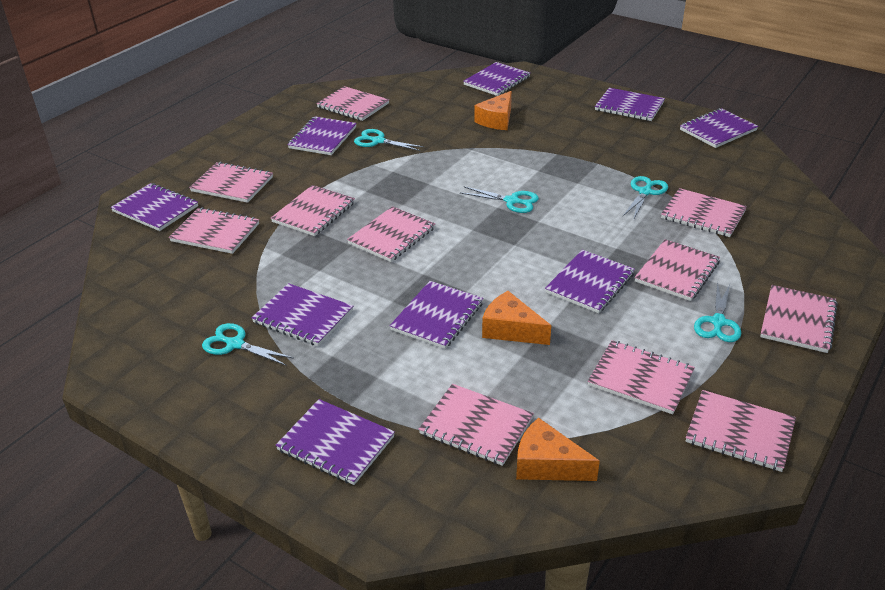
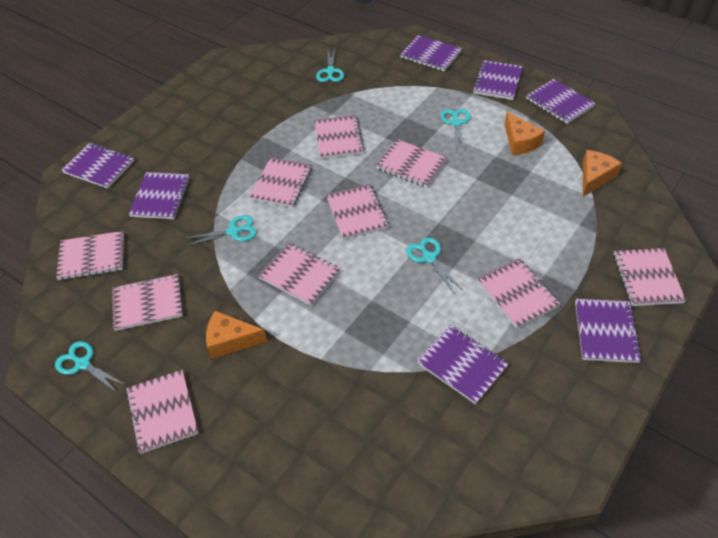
pink notebook: [169,207,259,254] [189,162,273,203] [271,185,355,236] [316,86,389,121] [347,206,435,262] [419,384,534,466] [588,340,695,414] [635,239,720,301] [661,188,747,237] [686,390,796,472] [760,285,838,353] = 11 -> [56,231,124,280] [112,274,183,331] [126,370,199,454] [249,157,312,208] [258,243,340,306] [314,115,364,159] [326,184,389,240] [376,139,448,188] [477,258,560,328] [613,248,686,306] = 10
purple notebook: [111,183,198,231] [252,283,353,346] [276,399,395,485] [287,116,357,155] [390,281,483,349] [463,62,530,96] [545,250,635,313] [595,88,665,121] [680,108,758,148] = 9 -> [61,143,134,189] [129,172,190,219] [400,35,462,71] [417,325,509,404] [473,60,523,100] [526,79,595,124] [575,299,642,363] = 7

